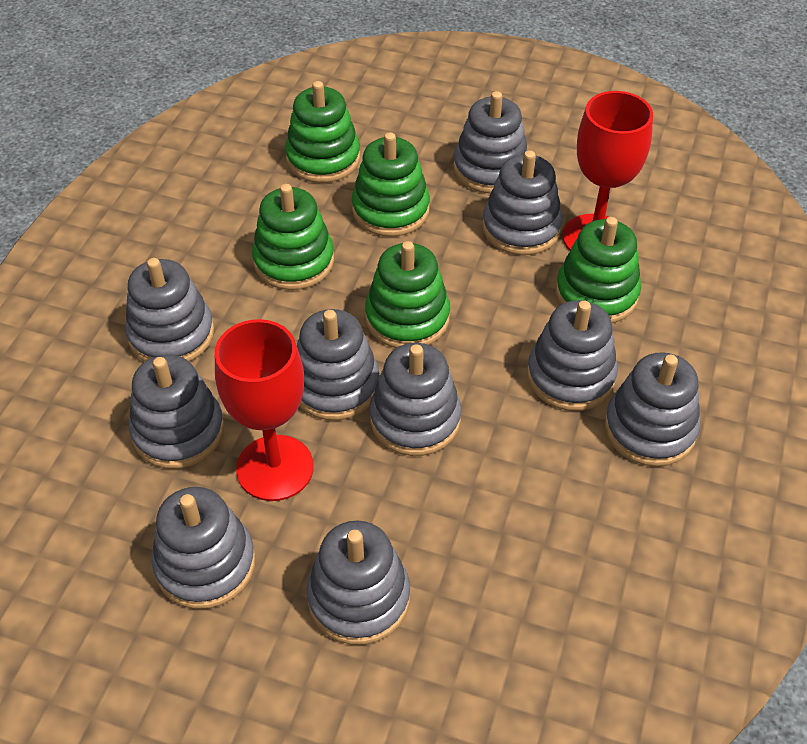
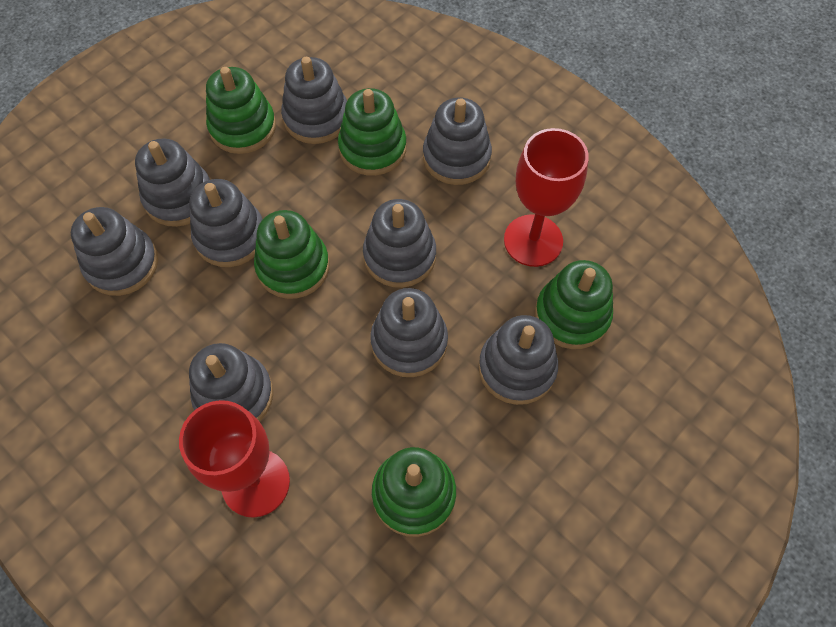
grey stacking toy: [125,258,214,362] [129,355,224,469] [152,487,255,609] [297,309,379,420] [307,521,410,645] [370,343,462,456] [453,91,528,194] [482,150,562,255] [527,300,618,411] [605,352,700,467] = 10 -> [71,207,158,296] [135,138,210,227] [189,179,263,267] [189,343,273,421] [281,57,347,144] [363,199,436,288] [370,288,448,377] [423,98,492,185] [478,315,558,405] = 9

